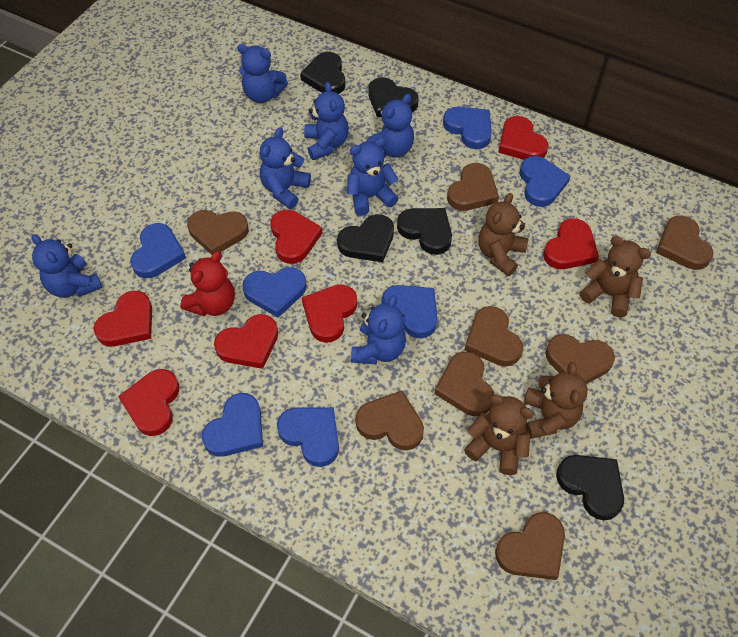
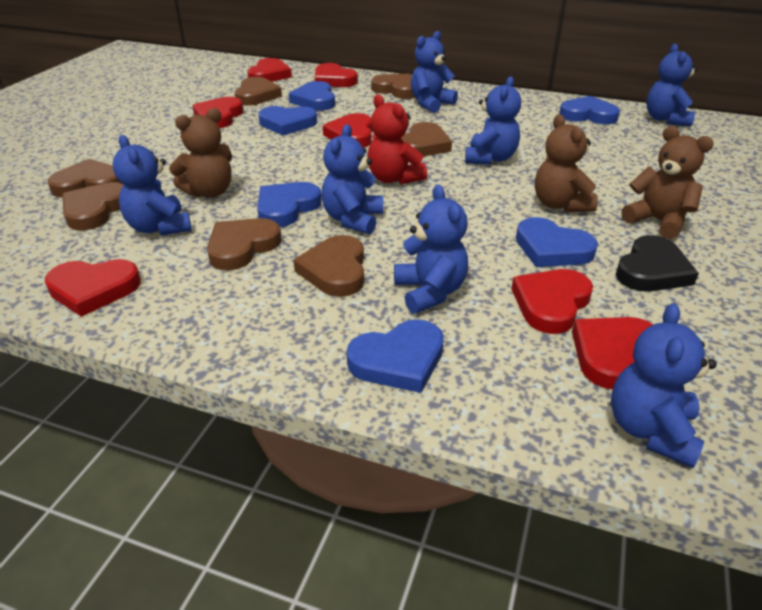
black heart: [300,52,346,94] [337,214,394,262] [368,77,419,117] [397,208,452,255] [556,455,624,520] = 5 -> [616,235,699,292] = 1
blue heart: [130,223,186,278] [202,393,263,457] [242,267,307,318] [277,408,339,467] [381,285,437,338] [443,107,492,149] [520,156,571,207] = 7 -> [257,182,322,227] [258,106,317,136] [289,81,335,111] [346,319,444,393] [516,217,598,267] [559,96,620,124] = 6
brown heart: [187,210,249,255] [356,391,424,451] [434,352,494,416] [447,163,499,211] [464,306,523,367] [495,512,565,580] [545,334,615,384] [656,215,714,270] = 8 -> [48,159,122,198] [62,182,124,231] [207,218,282,270] [235,77,282,106] [294,235,364,297] [371,73,415,99] [401,122,452,157] = 7
brown teddy bear: [464,395,534,475] [478,193,529,276] [524,362,588,439] [580,236,651,317] = 4 -> [169,108,232,198] [535,114,598,213] [621,126,714,239] = 3

